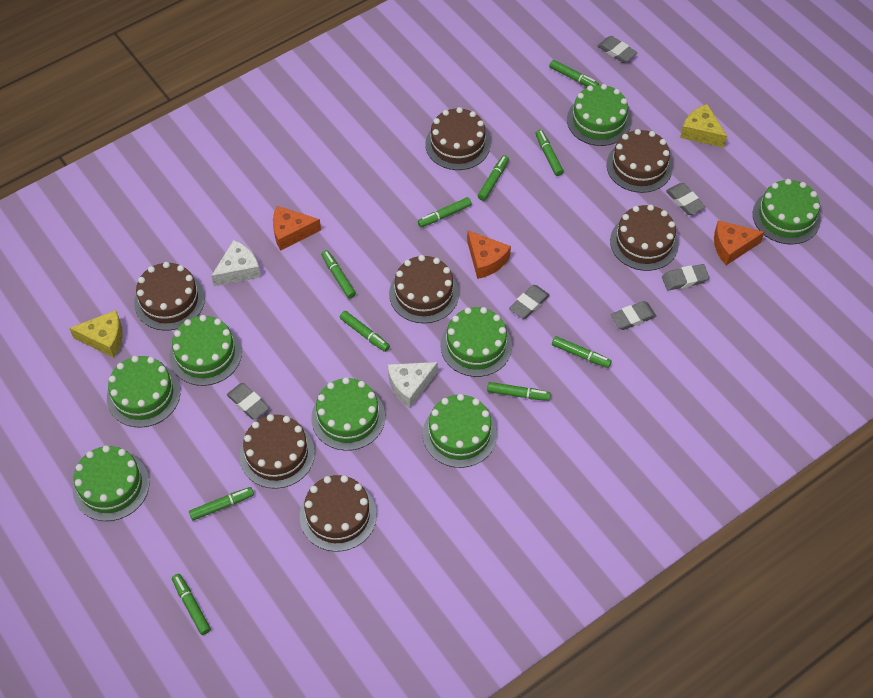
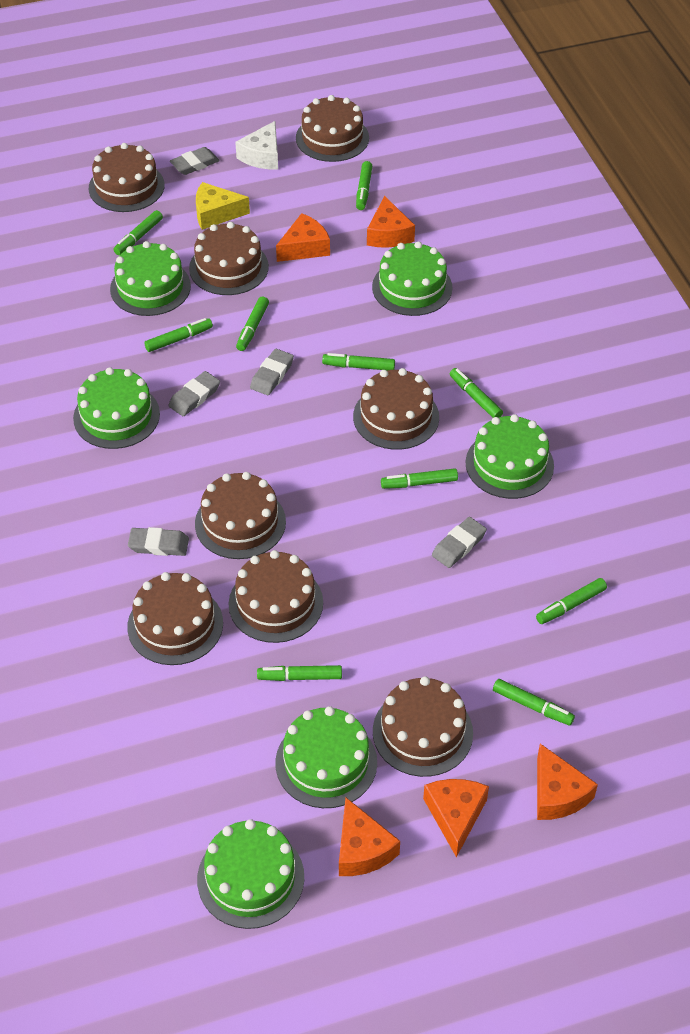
brown cake: [134,262,205,331] [239,414,315,489] [300,475,377,552] [389,255,459,323] [425,107,490,170] [606,129,673,193] [610,204,679,271] = 7 -> [89,143,165,212] [127,572,223,665] [189,222,269,295] [195,472,286,559] [228,550,323,643] [296,95,369,162] [353,368,439,450] [373,676,473,777] = 8
green cake: [73,445,150,521] [107,356,180,428] [170,315,242,386] [311,377,385,451] [423,394,497,468] [441,307,512,377] [567,84,631,146] [753,179,821,245] = 8 -> [73,367,160,449] [110,241,191,316] [197,819,304,929] [275,706,377,808] [372,241,453,316] [465,414,554,499] = 6
grey eraser: [227,383,269,420] [509,285,550,319] [598,36,638,63] [610,301,656,330] [662,264,710,291] [666,183,706,215] = 6 -> [128,527,189,556] [168,371,220,416] [170,147,220,175] [250,349,294,395] [432,517,487,568] = 5
orange cheese: [273,206,321,251] [467,230,511,279] [714,221,764,265] = 3 -> [276,213,330,262] [339,798,400,876] [367,196,415,248] [423,779,489,857] [537,744,598,820] = 5
white cheese: [211,240,261,286] [388,362,438,408] = 2 -> [235,121,278,170] = 1
yellow cheese: [69,310,123,358] [680,104,727,148] = 2 -> [196,182,250,230] = 1

